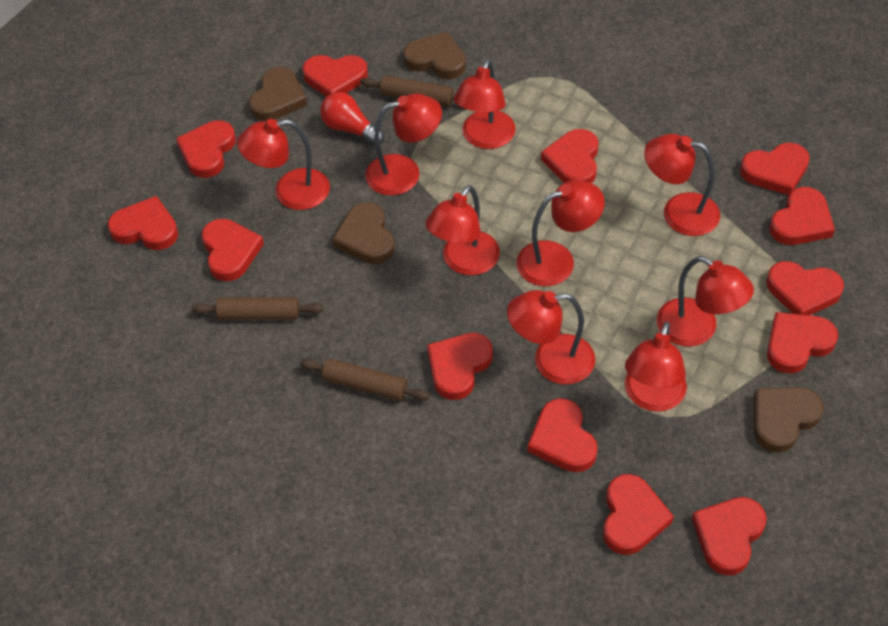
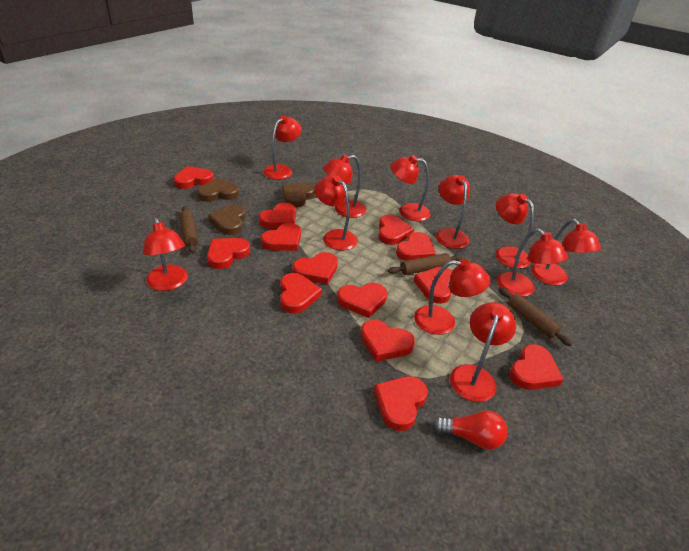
brown heart: [249,67,307,121] [332,202,395,264] [403,32,466,79] [754,387,824,453] = 4 -> [198,178,239,202] [208,205,246,235] [282,183,315,207] = 3
red lamp: [237,119,330,210] [365,93,442,196] [425,185,500,275] [454,59,516,149] [507,290,595,385] [517,180,605,286] [625,322,687,412] [644,134,720,236] [657,256,754,347] = 9 -> [143,218,188,291] [263,115,302,180] [315,176,358,250] [323,154,366,218] [390,155,431,221] [414,259,491,335] [436,175,470,249] [450,302,516,402] [495,193,534,269] [497,229,568,297] [531,219,601,285] = 11

